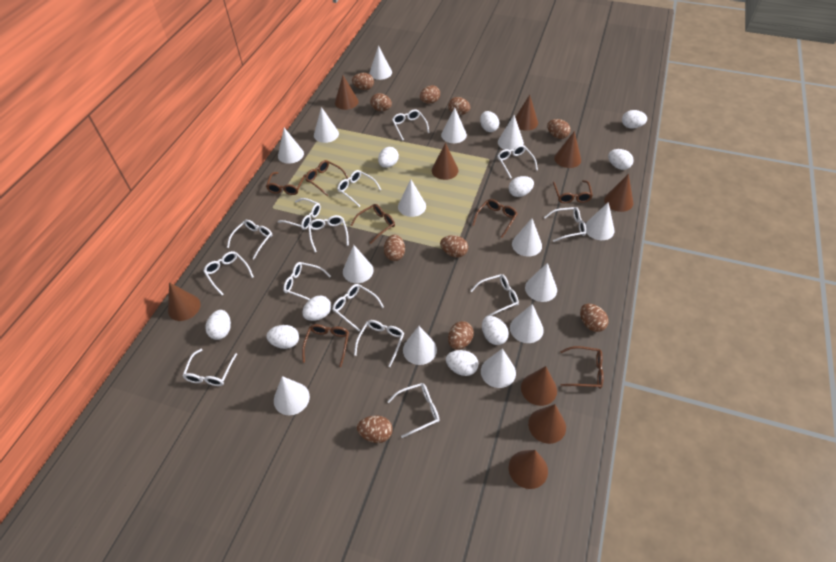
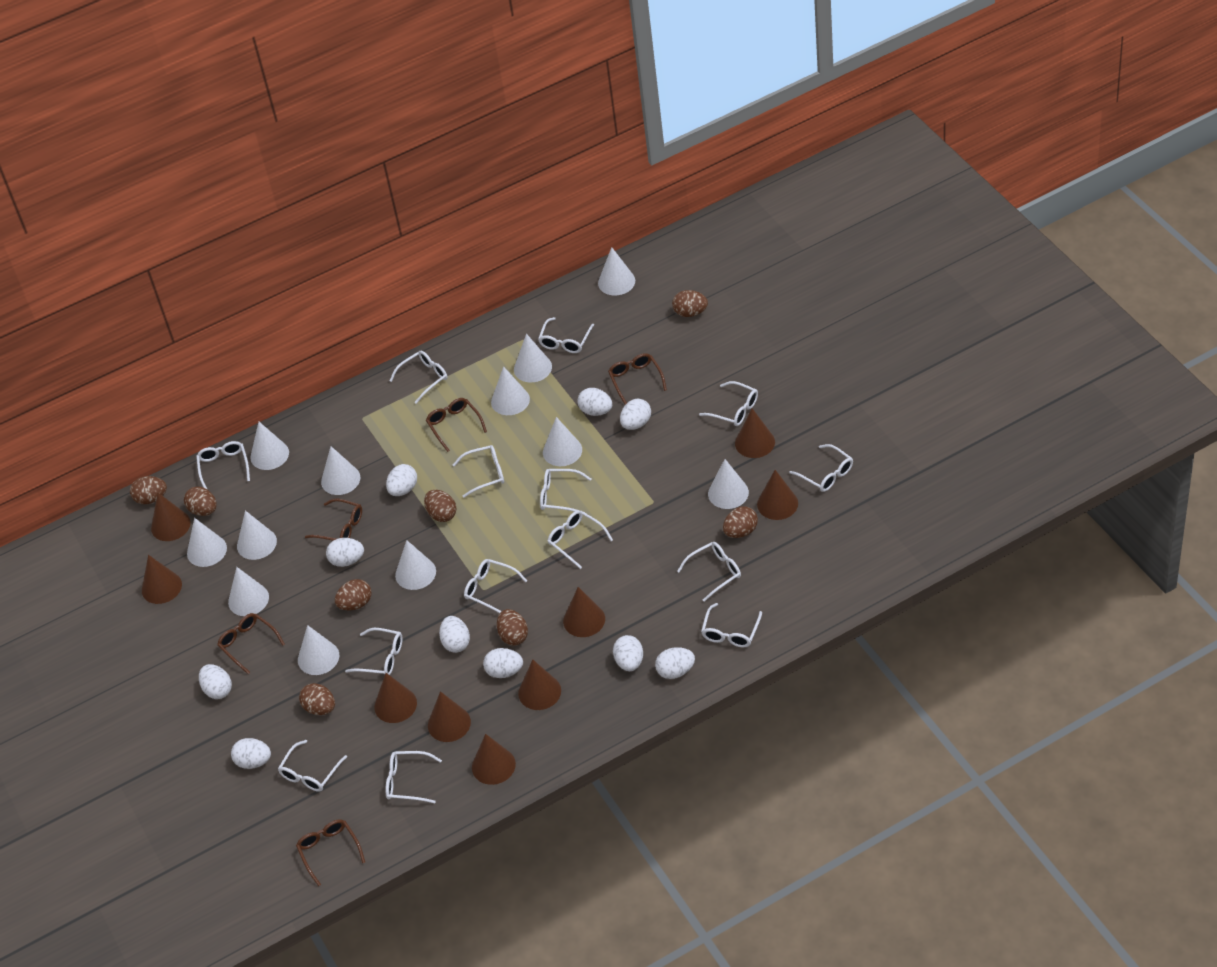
brown egg: [352,73,374,90] [357,415,393,443] [370,93,392,111] [384,235,405,261] [420,85,440,104] [440,235,468,258] [448,97,471,115] [448,321,474,350] [547,119,571,139] [580,304,609,332] = 10 -> [130,476,167,504] [184,486,217,516] [299,683,335,715] [335,579,372,611] [424,490,456,522] [497,609,528,646] [672,290,708,317] [723,506,758,538] = 8
brown glasses: [266,172,306,195] [302,324,349,367] [305,160,348,196] [350,204,395,244] [472,199,518,238] [552,180,593,203] [560,346,604,389] = 7 -> [217,613,285,674] [296,820,365,886] [305,499,362,541] [426,398,487,452] [608,353,667,405] = 5
white cone: [274,376,310,415] [278,128,304,164] [314,107,339,143] [343,245,374,283] [369,45,392,80] [398,180,426,217] [403,326,437,365] [441,108,467,143] [481,348,516,388] [498,115,524,150] [510,304,544,343] [512,218,542,257] [525,263,557,302] [585,202,614,240] = 14 -> [187,518,227,567] [228,567,269,616] [237,510,277,560] [250,422,289,470] [298,625,339,675] [321,446,361,495] [395,540,436,590] [491,366,530,415] [514,334,552,382] [543,417,582,466] [598,247,635,296] [708,459,749,509] = 12

